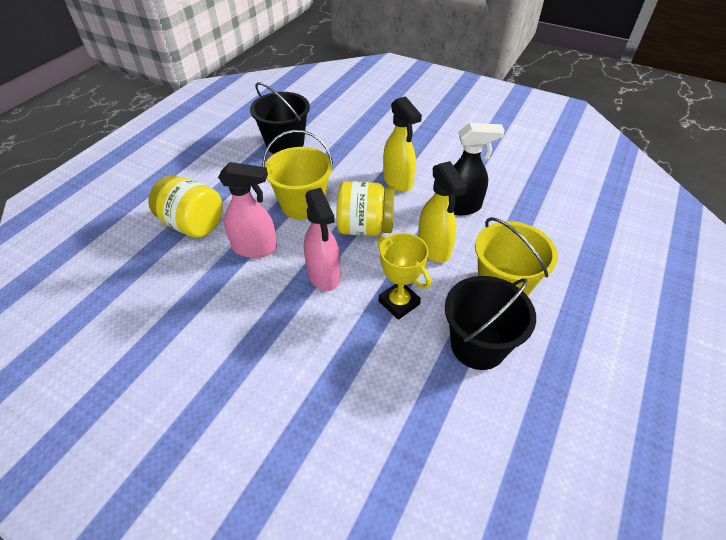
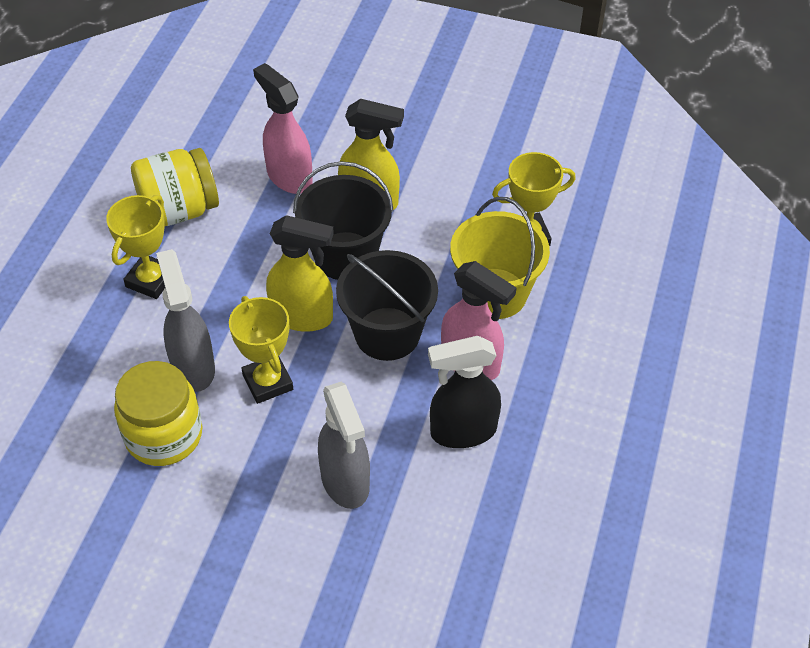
grey spray bottle: none = 0 -> [156,249,215,392] [318,382,370,509] = 2
yellow bucket: [262,130,333,220] [475,217,558,296] = 2 -> [450,197,550,319] = 1
yellow trophy: [377,233,431,320] = 1 -> [106,195,165,299] [229,296,293,404] [492,152,576,246] = 3

